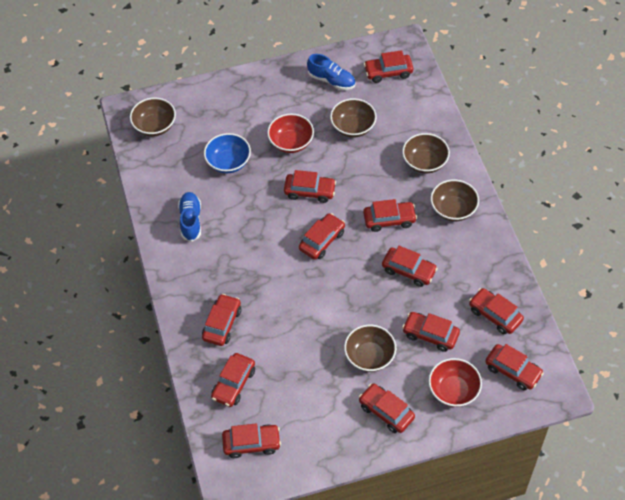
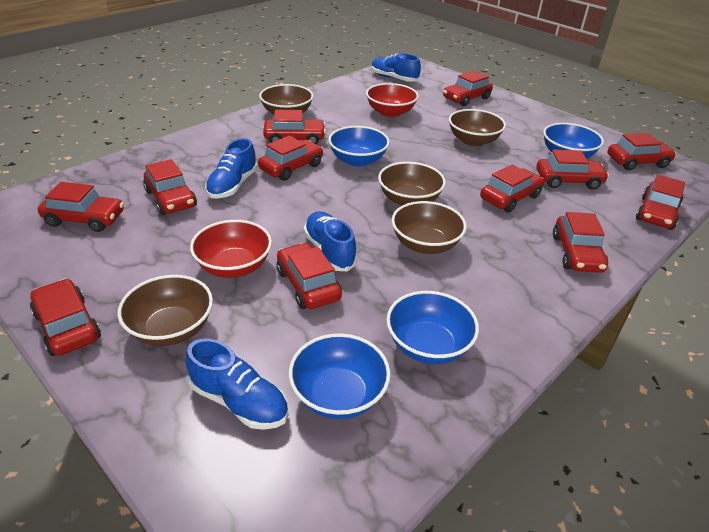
blue bowl: [204,133,251,173] = 1 -> [289,333,391,419] [328,126,389,167] [386,291,479,364] [543,123,604,158] = 4
blue shoe: [178,192,201,242] [307,54,356,90] = 2 -> [186,339,288,430] [205,138,258,198] [304,211,357,271] [371,53,421,82] = 4

